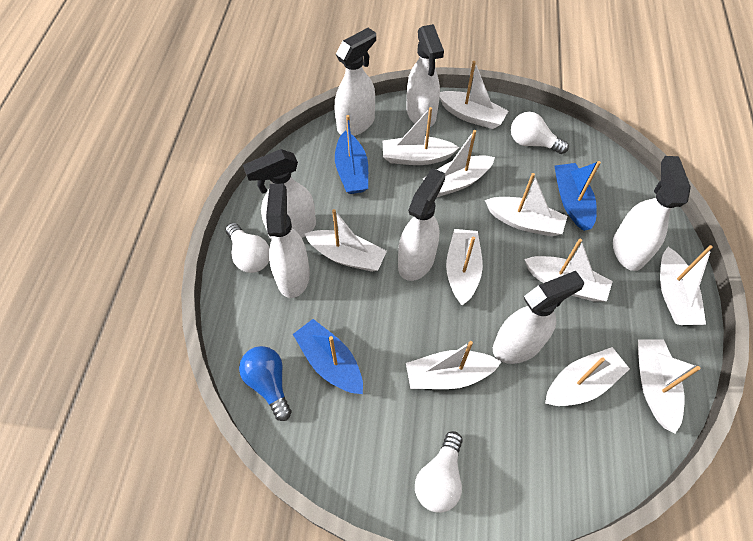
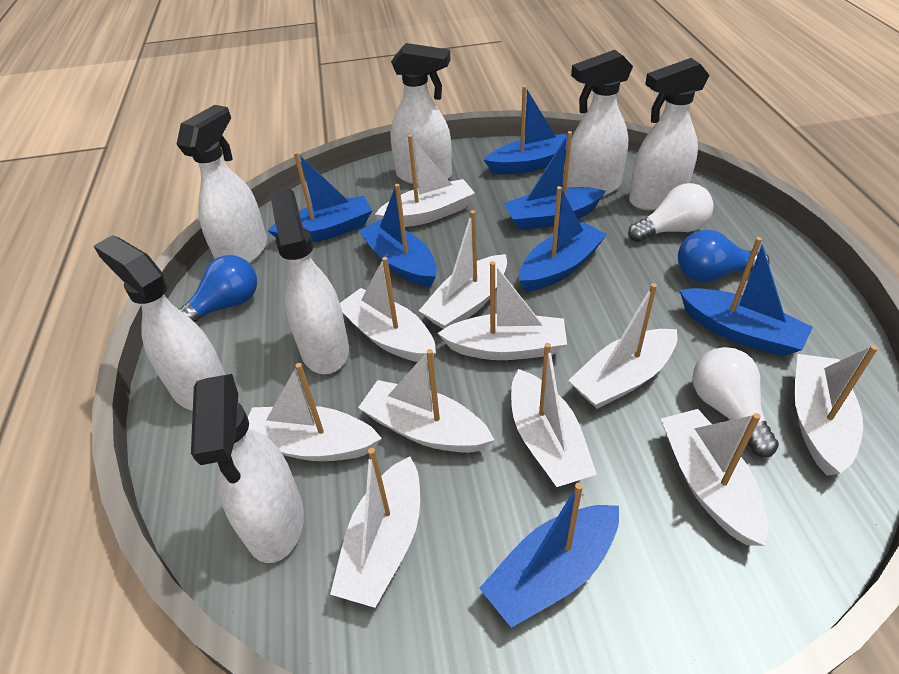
blue boat: [293,319,363,394] [335,115,368,194] [554,161,601,231] = 3 -> [268,152,372,242] [359,184,437,287] [479,483,619,628] [484,86,567,174] [504,131,606,230] [519,186,607,291] [679,237,813,357] = 7
blue light bulb: [239,346,292,421] = 1 -> [179,255,257,322] [678,230,770,282] = 2
white light bulb: [226,223,269,273] [415,431,463,513] [511,112,569,154] = 3 -> [628,183,714,242] [692,347,779,457] = 2

